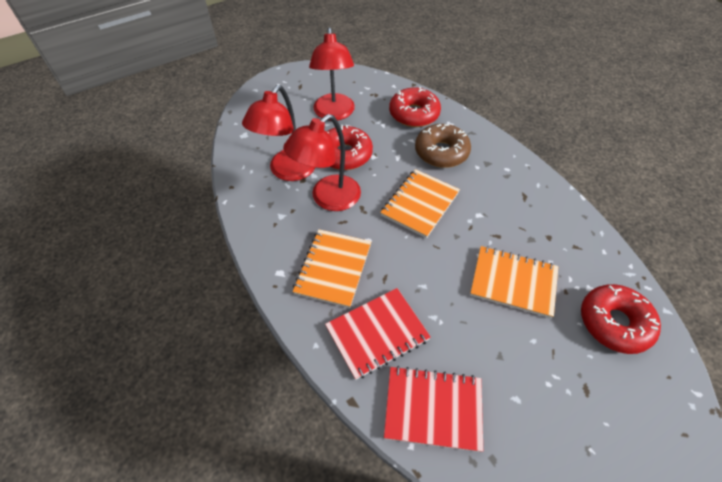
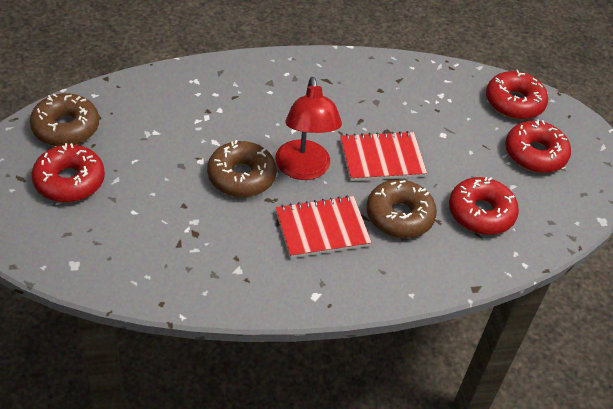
brown donut: [415,124,471,168] = 1 -> [30,93,99,146] [207,140,276,197] [366,180,437,238] = 3
orange notebook: [293,229,371,308] [380,169,460,238] [470,246,558,318] = 3 -> none = 0
red donut: [327,125,373,170] [389,87,441,127] [581,284,661,354] = 3 -> [32,143,105,202] [449,177,519,235] [486,70,548,119] [505,119,571,173] = 4
red lamp: [242,85,315,181] [283,114,361,211] [309,27,355,121] = 3 -> [275,77,342,180] = 1

